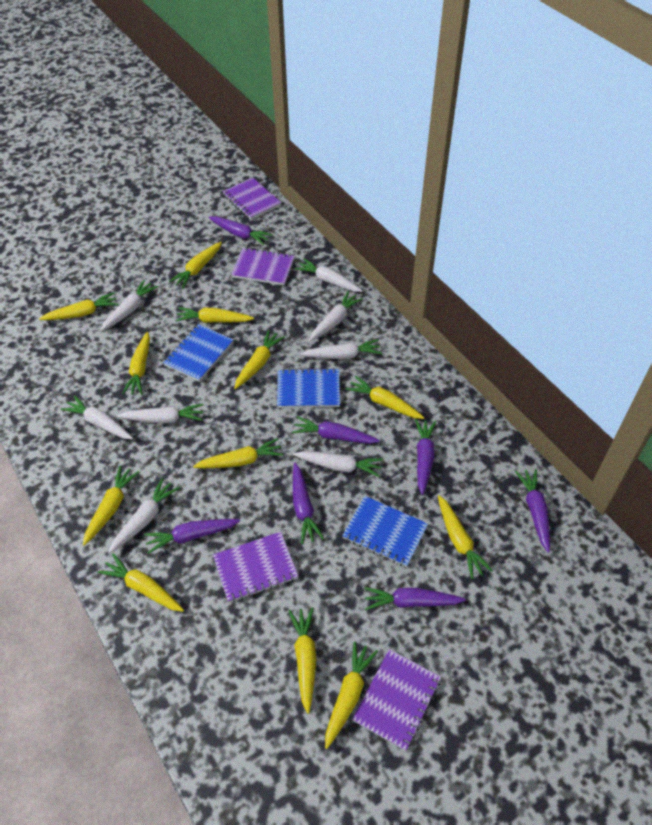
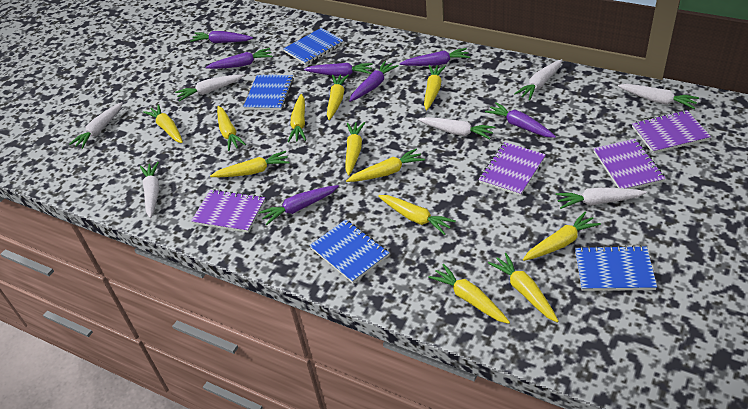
blue notebook: [163,324,233,382] [277,368,340,408] [342,496,428,567] = 3 -> [243,75,294,110] [283,28,344,65] [309,219,389,283] [575,245,657,291] = 4
white carrot: [61,395,133,439] [100,280,158,331] [108,478,179,554] [117,404,203,424] [293,451,383,477] [294,258,363,292] [300,339,382,359] [309,291,363,342] = 8 -> [69,102,123,149] [140,162,159,218] [175,74,244,101] [418,117,495,139] [514,59,562,100] [556,187,647,209] [618,84,699,109] = 7

